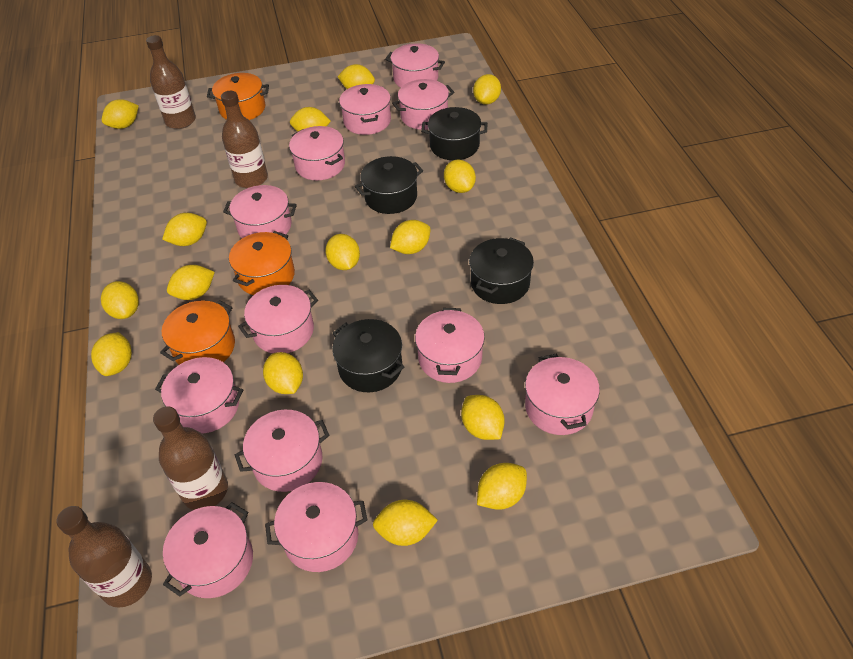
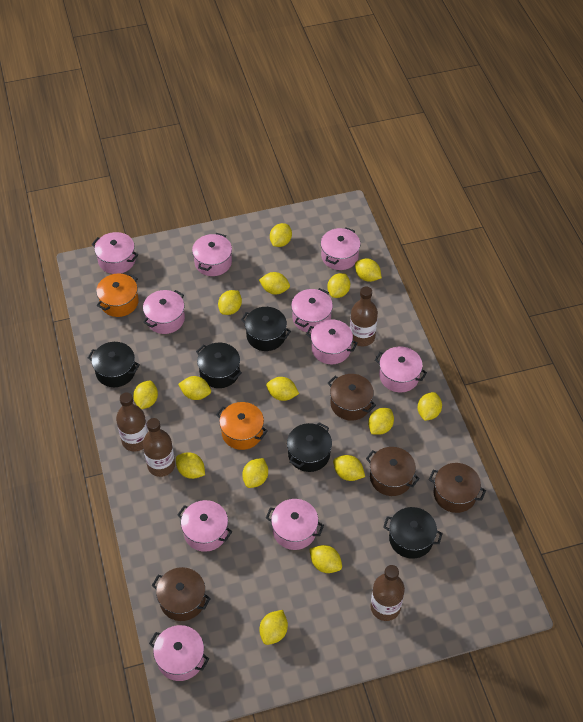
black pot: [332,319,404,392] [355,156,423,214] [421,107,487,160] [469,237,534,304] = 4 -> [88,342,140,387] [196,343,242,388] [241,307,291,351] [287,422,332,472] [383,507,443,559] = 5
brown pot: none = 0 -> [152,567,211,621] [328,374,376,421] [366,447,420,496] [429,463,486,513] = 4
orange pot: [160,300,235,365] [207,73,269,120] [229,231,295,295] = 3 -> [96,273,139,317] [216,402,268,450] = 2
pink pot: [155,357,243,433] [163,502,253,598] [223,185,297,238] [235,410,329,492] [238,285,318,353] [265,482,367,572] [289,126,345,180] [339,84,391,135] [385,43,445,88] [392,79,454,130] [415,308,485,383] [525,353,600,435] = 12 -> [92,232,138,274] [143,290,185,334] [149,625,209,681] [177,500,232,552] [192,233,232,276] [266,499,324,550] [291,288,333,333] [306,319,358,364] [321,227,360,270] [375,347,427,392] = 10

